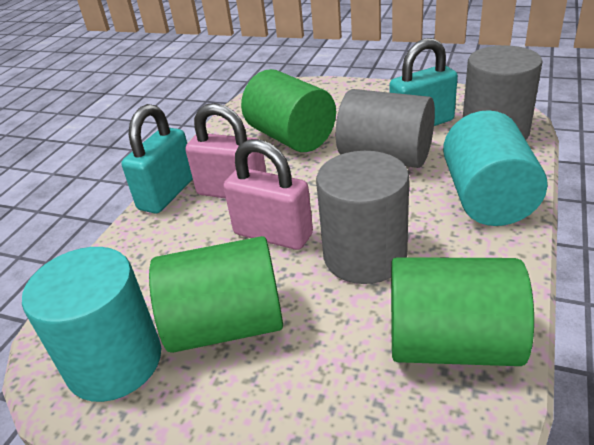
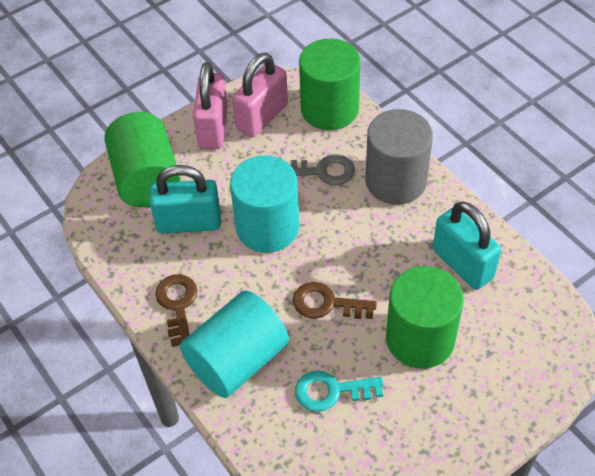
brown key: none = 0 -> [155,274,198,347] [293,282,377,319] = 2
grey cylinder: [316,151,409,284] [336,89,435,168] [463,45,543,140] = 3 -> [365,109,433,205] = 1
grey key: none = 0 -> [286,154,355,185] = 1
turquoise key: none = 0 -> [295,370,383,412] = 1

